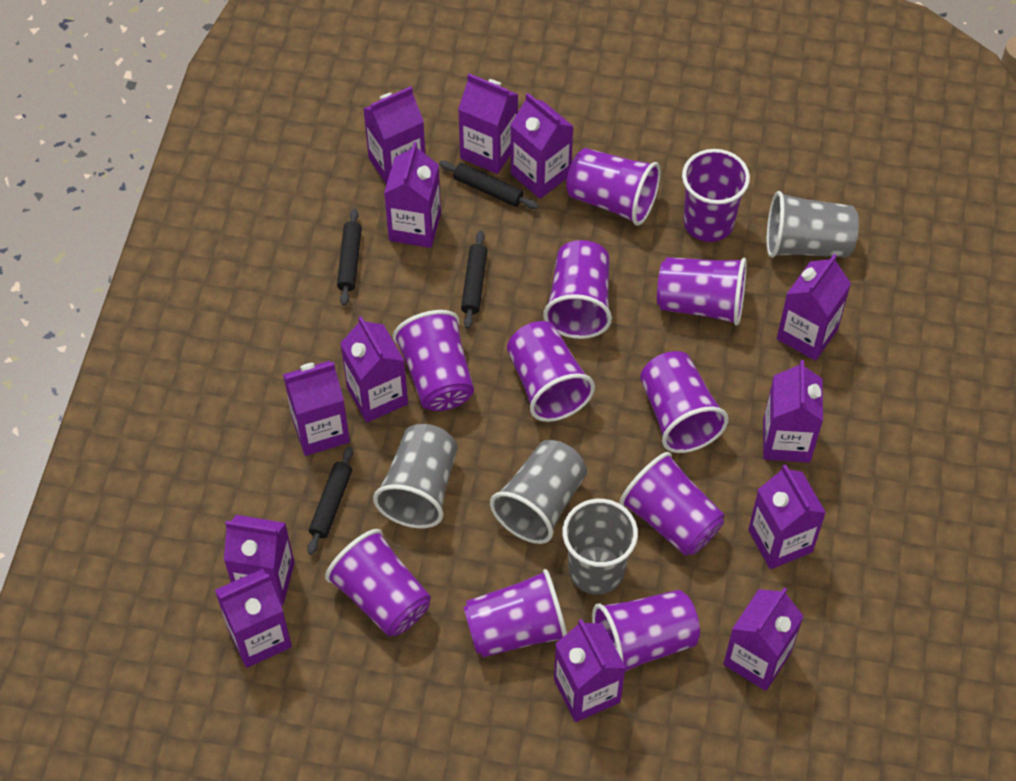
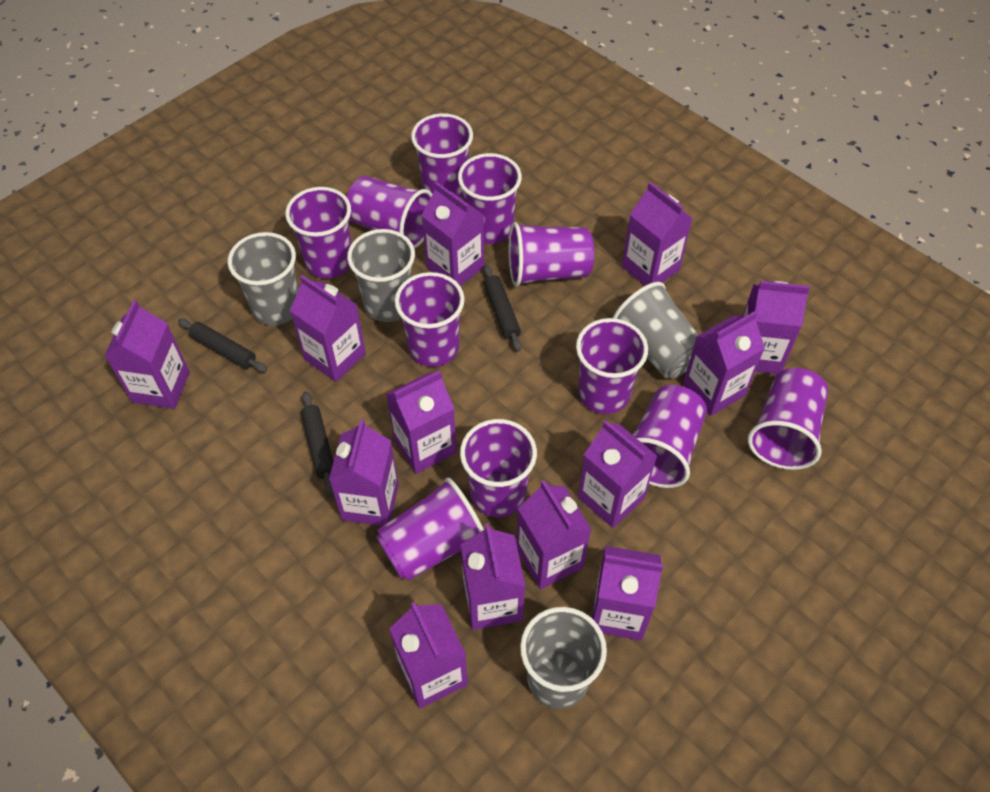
black rolling pin: [307,447,353,555] [337,208,362,306] [439,161,538,209] [461,231,488,329] = 4 -> [178,319,267,372] [301,391,333,494] [483,265,522,352] = 3

